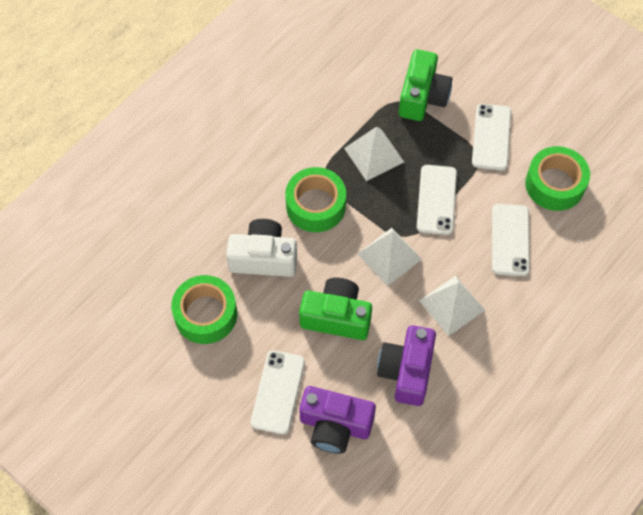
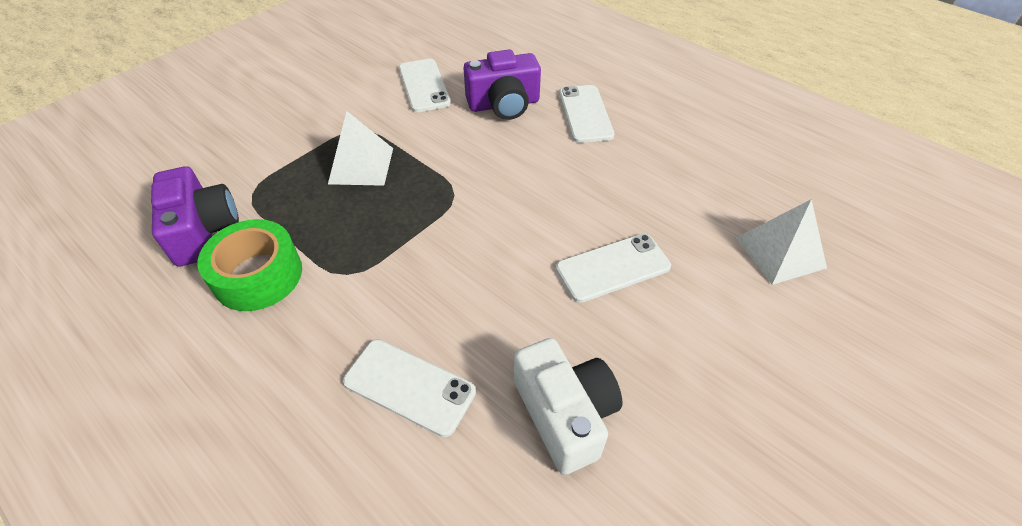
green camera: [299,278,372,340] [399,49,452,121] = 2 -> none = 0
green tape: [171,275,237,344] [285,167,346,232] [525,146,590,211] = 3 -> [197,219,302,311] = 1
white pyramid: [344,126,404,181] [357,228,422,286] [419,276,485,336] = 3 -> [328,111,393,186] [736,199,827,285] = 2

